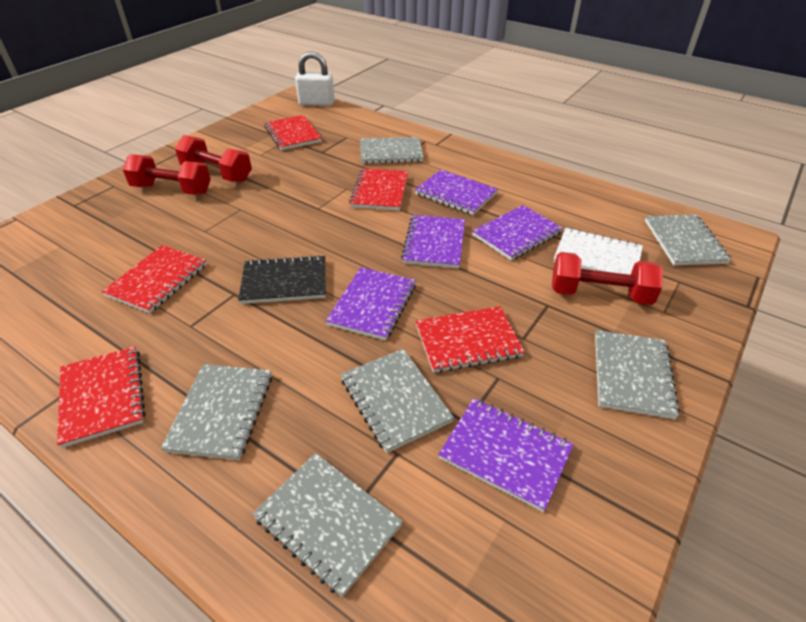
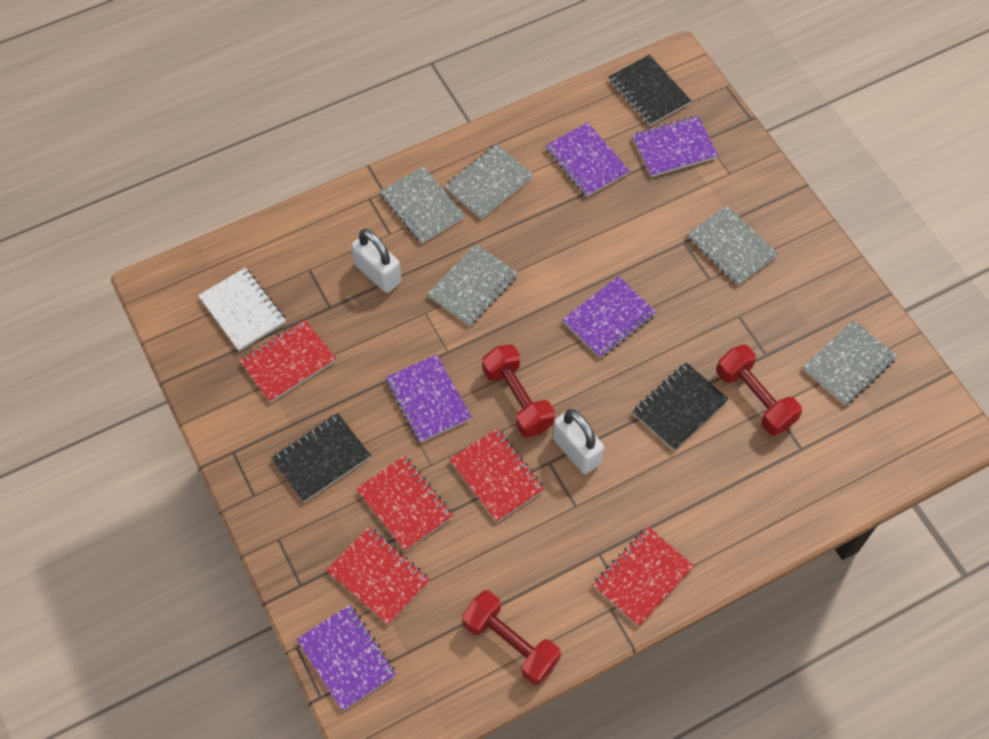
black notebook: [238,255,325,304] = 1 -> [271,413,371,503] [609,55,691,126] [632,362,729,451] = 3
grey notebook: [161,364,272,460] [252,453,403,597] [341,349,454,453] [360,137,423,164] [595,330,680,420] [645,215,731,265] = 6 -> [380,166,465,244] [428,244,518,326] [445,144,534,219] [687,205,778,285] [803,320,897,406] = 5
white padlock: [295,51,335,106] = 1 -> [351,229,402,293] [553,409,604,474] = 2

